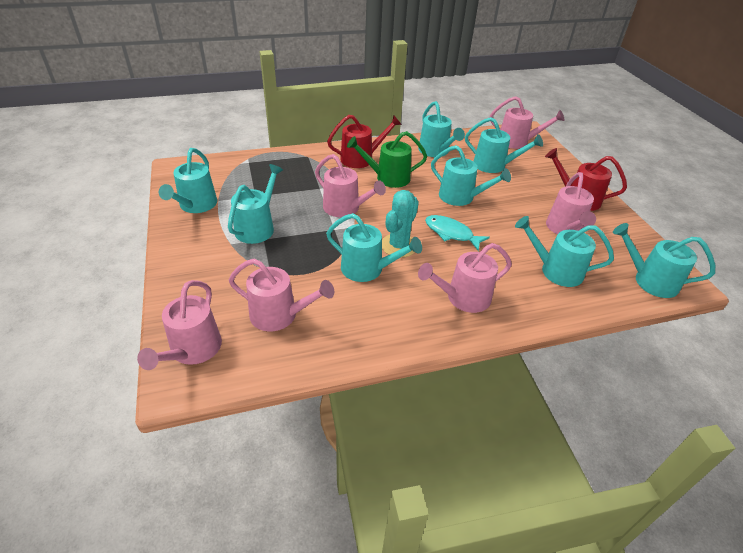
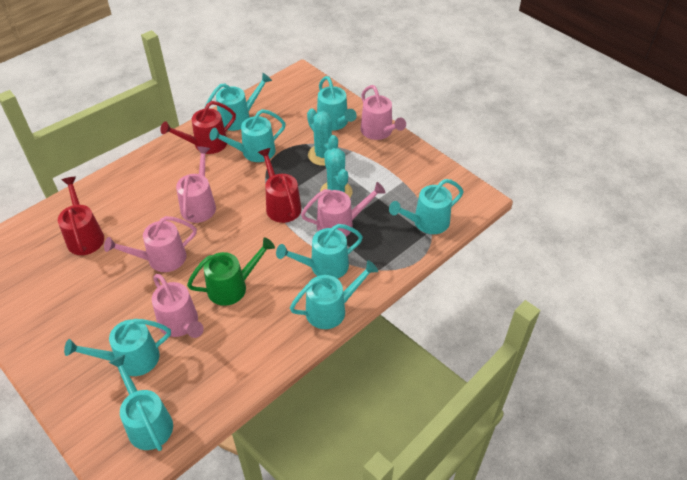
pink watering can: [137,280,222,370] [229,259,334,331] [315,154,386,217] [418,243,512,313] [490,96,565,149] [546,172,596,234] = 6 -> [104,216,197,272] [152,274,204,338] [176,146,216,223] [301,182,386,237] [361,85,406,140] = 5
red watering can: [327,115,402,168] [545,148,627,211] = 2 -> [58,177,104,255] [160,101,236,154] [258,148,302,223] = 3
turquoise cactus: [382,190,419,258] = 1 -> [307,109,338,166] [320,148,352,197] = 2
turquoise fish: [425,215,490,251] = 1 -> none = 0

